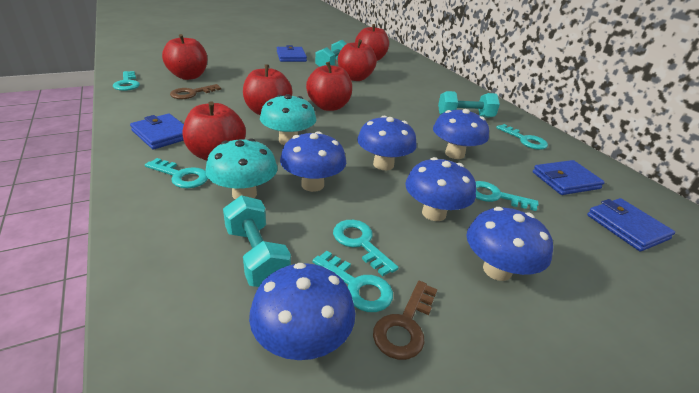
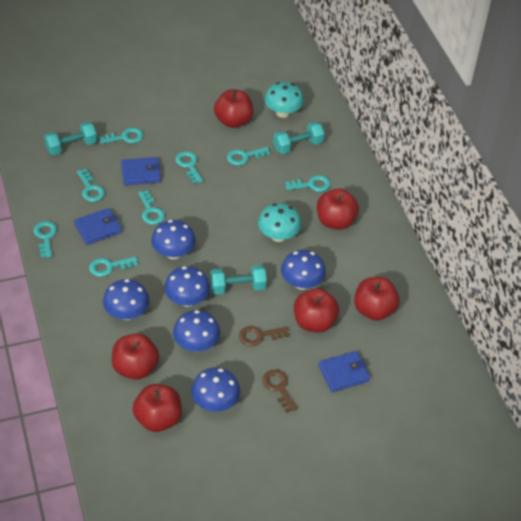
blue wallet: [130,114,184,150] [277,45,307,62] [533,160,605,195] [587,198,675,251] = 4 -> [74,208,122,245] [121,157,161,185] [318,351,370,392] = 3
turquoise key: [113,71,140,91] [145,158,208,188] [312,251,393,312] [333,220,399,276] [475,181,539,211] [496,124,548,150] = 6 -> [33,221,57,258] [77,169,105,202] [89,257,138,277] [99,128,143,144] [138,190,165,225] [175,151,203,183] [227,147,270,166] [286,175,331,192] = 8

